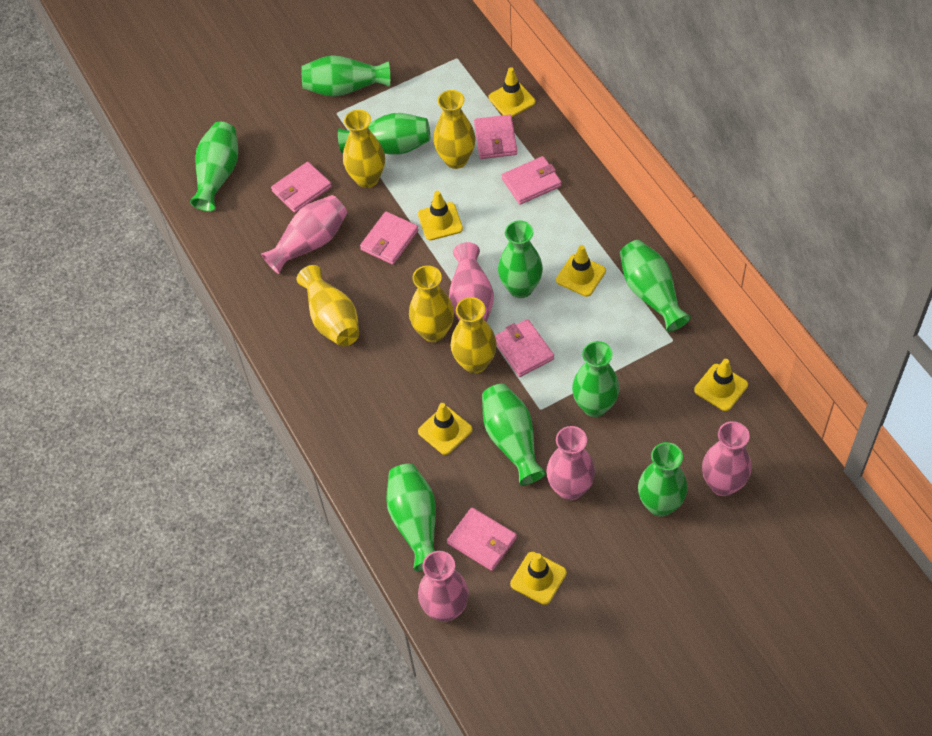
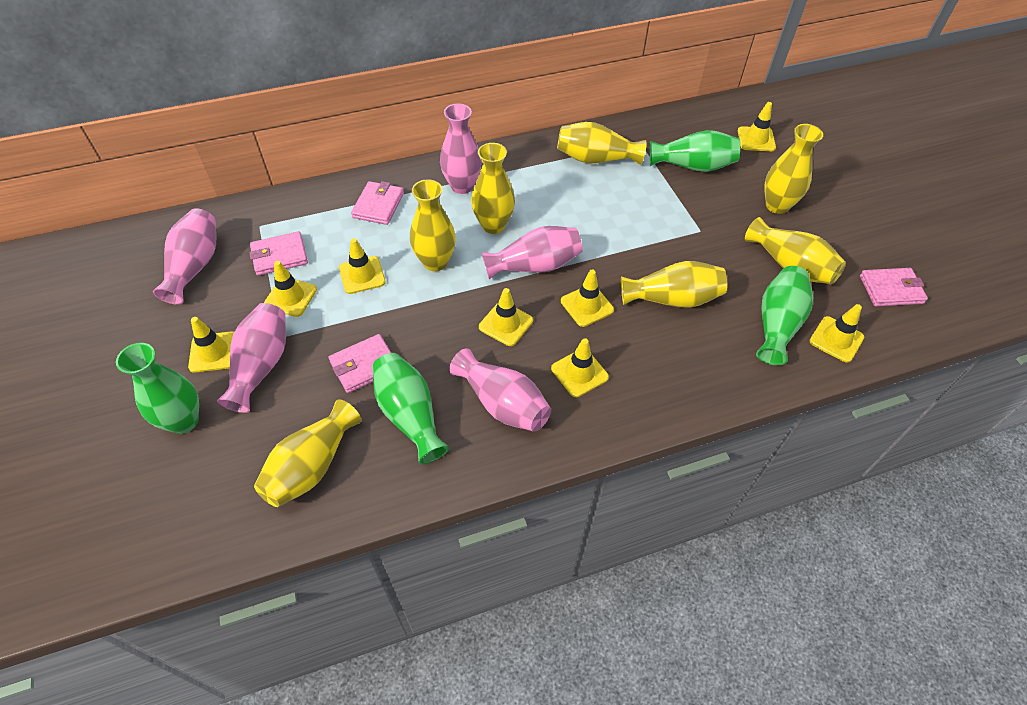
green vase: [190,122,238,212] [301,55,390,97] [338,113,430,155] [386,464,436,571] [482,384,546,486] [498,221,543,298] [572,341,620,417] [620,240,691,332] [638,442,687,517] = 9 -> [116,343,199,434] [372,353,449,464] [650,130,740,172] [756,266,813,365] = 4
pink wallet: [271,162,332,213] [360,211,418,265] [447,507,517,571] [474,115,517,159] [495,319,554,377] [502,156,561,205] = 6 -> [249,231,308,276] [328,334,391,393] [351,181,404,225] [860,268,928,306] = 4
yellow traffic cone: [418,191,463,240] [418,403,473,455] [489,67,535,117] [510,552,567,605] [556,245,606,297] [694,359,748,411] = 6 -> [188,317,234,372] [264,261,317,317] [339,238,386,294] [479,288,533,346] [551,338,609,397] [561,270,614,327] [738,102,776,151] [810,304,864,363] = 8
yellow vase: [297,265,359,346] [343,110,385,188] [409,265,454,342] [433,90,475,169] [451,297,497,374] = 5 -> [254,399,361,507] [410,179,456,271] [471,143,515,234] [557,122,647,165] [621,261,727,308] [745,217,846,284] [765,124,823,214] = 7

